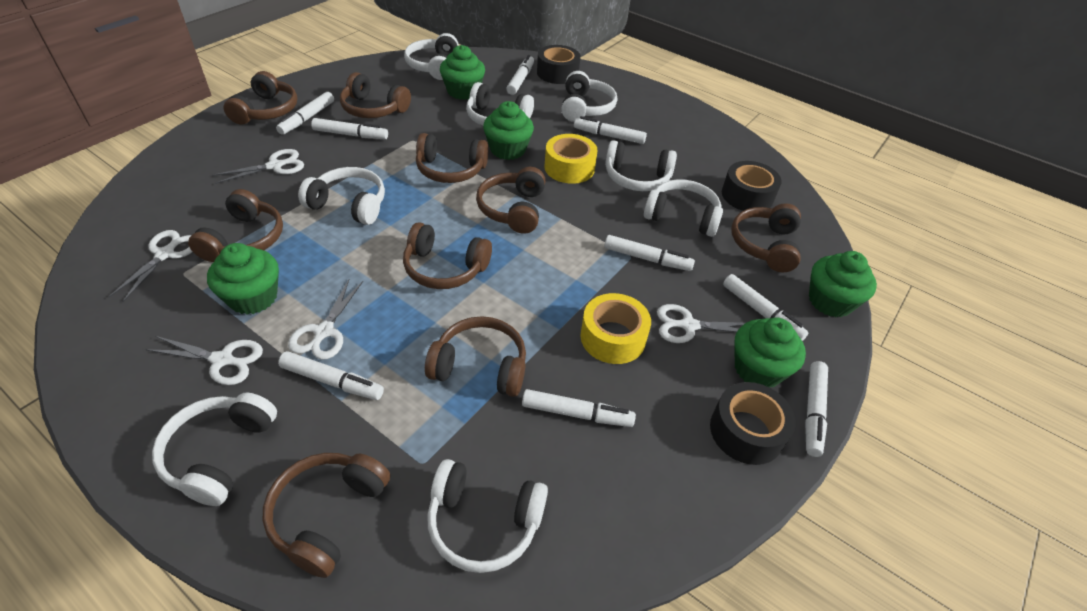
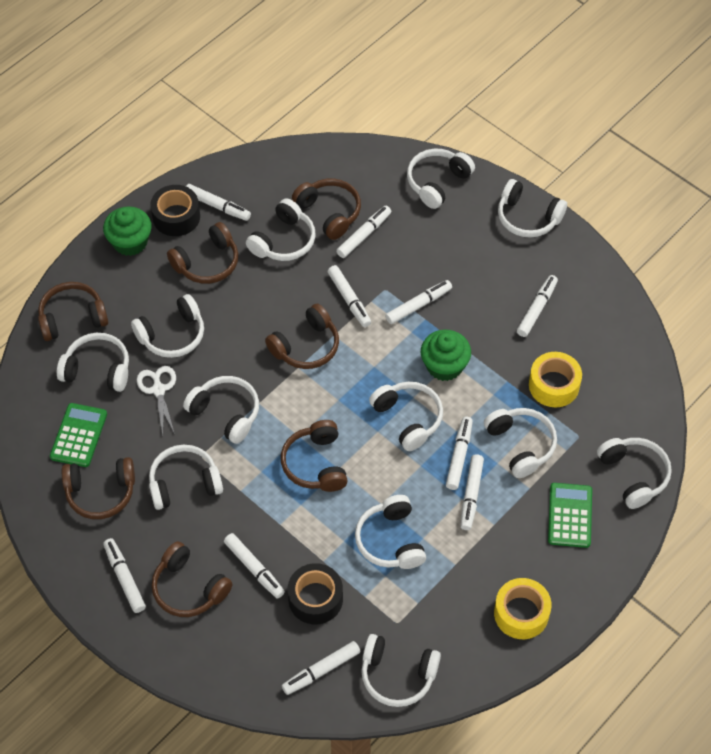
black tape: [537,45,580,84] [710,382,796,465] [722,161,782,211] = 3 -> [150,185,200,236] [288,563,343,624] = 2
brown headphones: [188,189,283,262] [224,71,297,125] [263,453,390,578] [340,72,411,118] [403,222,492,289] [416,133,489,183] [425,316,526,397] [476,167,546,234] [731,203,801,272] = 9 -> [38,282,108,341] [62,457,135,519] [152,541,232,617] [167,222,238,284] [265,304,339,369] [281,420,348,492] [292,178,361,240] = 7
green calculator: none = 0 -> [50,403,107,467] [548,483,592,548] = 2
green cupcake: [207,243,279,315] [440,45,485,100] [483,101,534,160] [734,317,806,388] [809,251,877,317] = 5 -> [103,206,152,256] [421,330,471,381] = 2
white headphones: [152,393,277,506] [298,167,385,225] [404,33,459,80] [427,459,548,573] [466,82,534,126] [561,71,617,122] [605,140,677,191] [644,179,723,237] = 8 -> [57,333,129,392] [131,294,204,358] [149,445,223,510] [183,376,259,444] [246,198,316,261] [355,495,426,569] [361,634,441,707] [369,382,443,451] [407,149,475,209] [484,408,557,478] [498,179,567,238] [597,438,672,509] = 12
white marker: [276,92,334,135] [278,351,384,400] [311,118,388,139] [506,55,534,95] [522,389,636,427] [574,116,647,144] [604,235,695,271] [723,274,808,341] [805,361,828,457] = 9 -> [103,538,146,613] [186,184,251,221] [224,533,285,599] [282,641,361,695] [328,265,371,327] [336,206,391,258] [385,280,452,324] [446,417,473,490] [460,454,484,530] [517,275,558,337] = 10
white scissors: [108,230,193,302] [145,336,263,385] [212,149,304,184] [288,280,363,360] [657,304,745,343] = 5 -> [137,366,176,436] = 1

